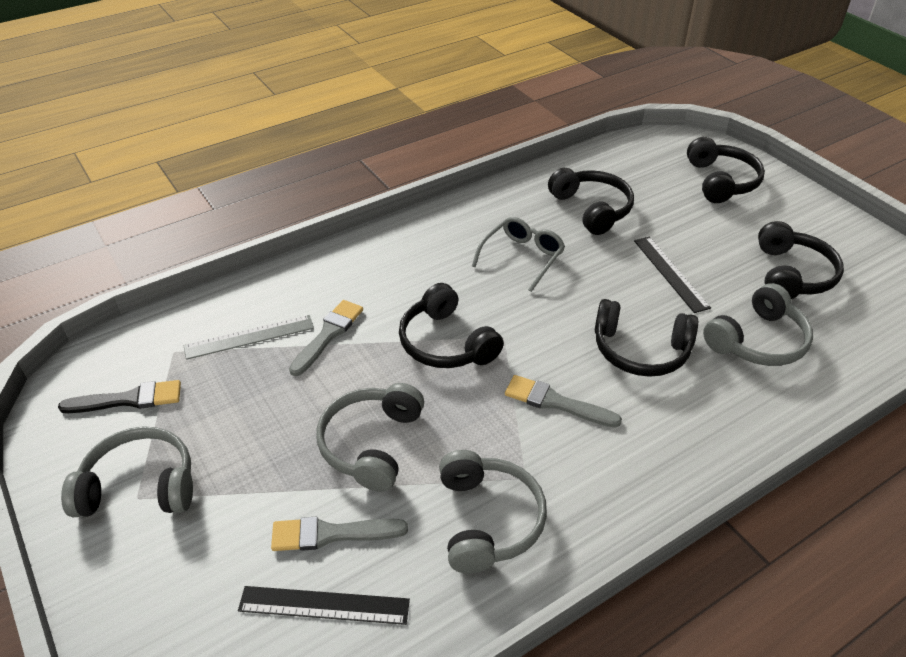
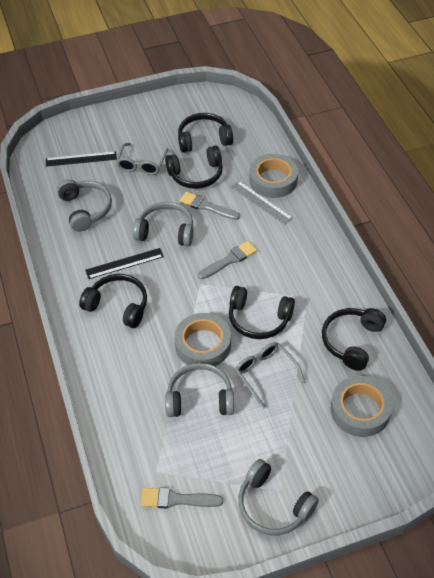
black brush: [58,380,181,413] = 1 -> none = 0
grey glasses: [472,217,565,292] = 1 -> [116,143,169,175] [235,342,305,409] = 2
grey tape: none = 0 -> [174,313,231,366] [249,154,298,198] [331,376,393,437] = 3

